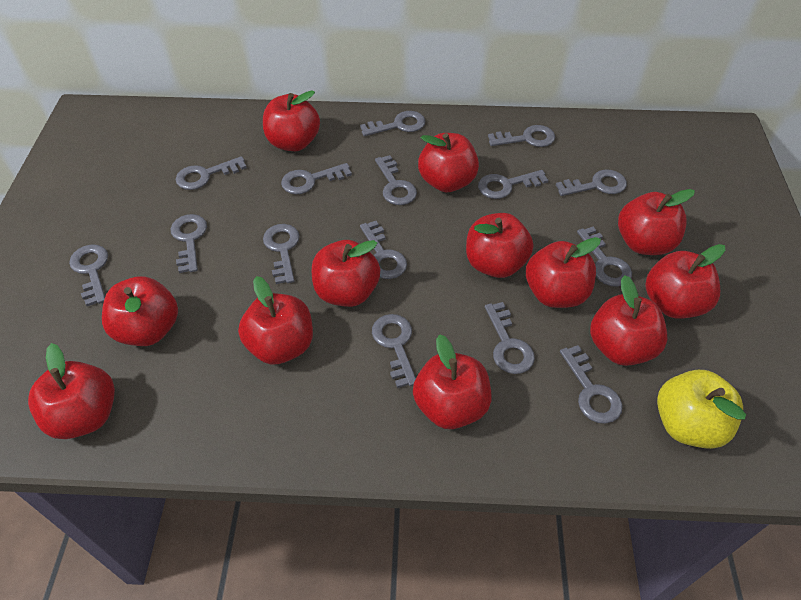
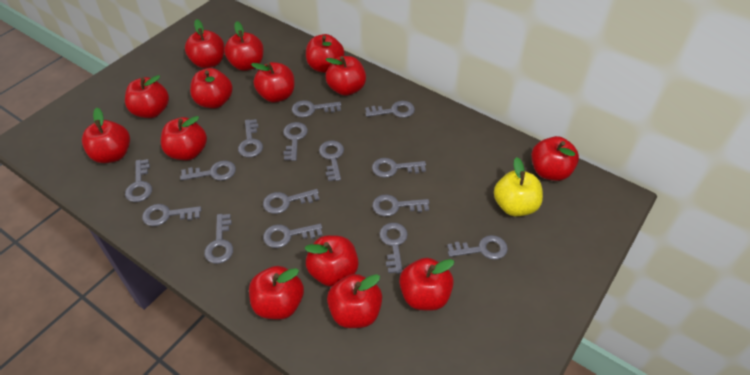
red apple: [28,343,115,439] [102,276,178,346] [238,276,313,365] [263,90,320,151] [312,240,380,307] [413,334,491,429] [418,133,479,192] [466,213,533,278] [526,237,601,308] [590,275,667,366] [618,189,695,255] [645,244,725,319] = 12 -> [82,108,130,163] [125,75,169,118] [161,116,207,160] [185,19,225,69] [190,68,233,109] [224,21,264,71] [249,266,304,320] [251,62,295,102] [305,235,359,287] [306,34,345,73] [325,56,366,96] [327,274,382,328] [399,258,454,311] [531,136,579,181] = 14

